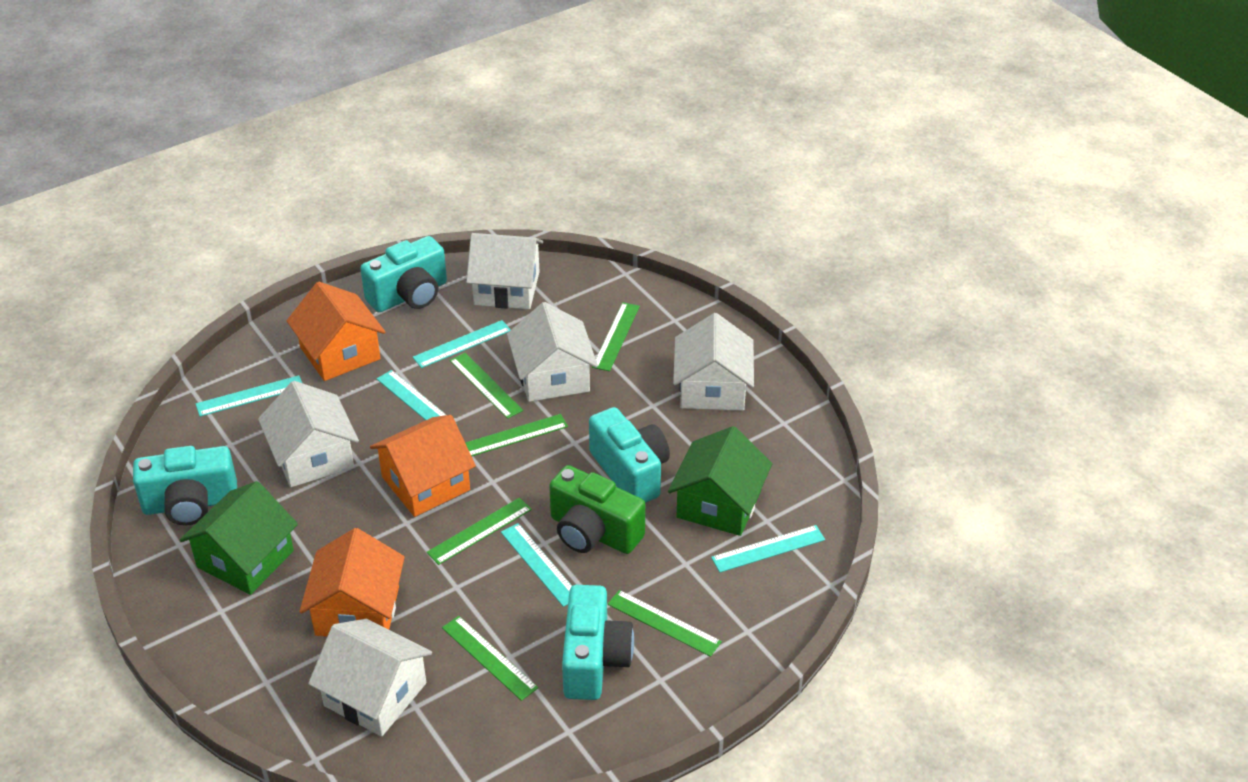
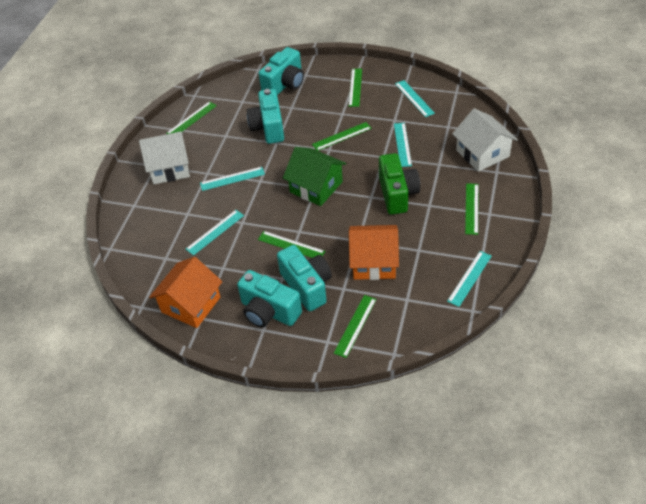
green house: [180,481,298,595] [668,426,772,536] = 2 -> [283,147,346,206] = 1
orange house: [287,282,385,381] [299,528,405,636] [370,415,476,517] = 3 -> [149,257,222,328] [349,225,399,280] = 2
white house: [258,381,359,487] [308,619,432,736] [466,233,543,309] [507,302,598,402] [673,313,754,411] = 5 -> [139,131,190,184] [452,108,518,172] = 2

